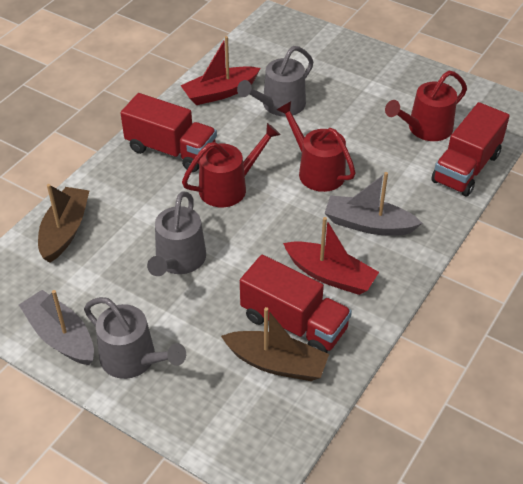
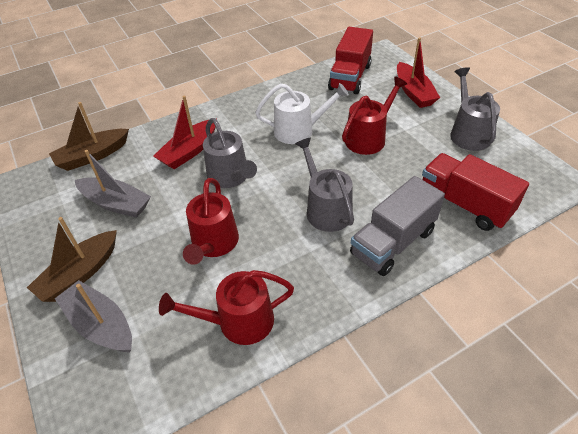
grey truck: none = 0 -> [350,176,445,276] = 1
red truck: [121,93,217,172] [240,255,352,353] [431,102,510,197] = 3 -> [328,27,373,94] [422,153,529,231] = 2
white watering can: none = 0 -> [255,83,349,144] = 1

